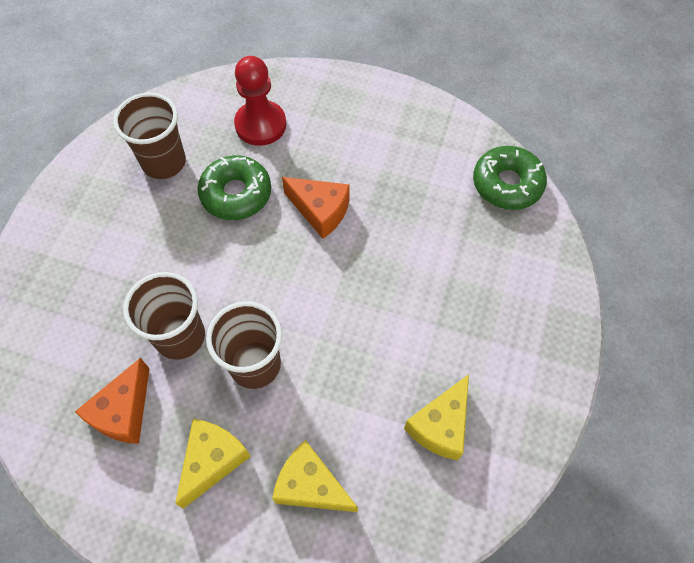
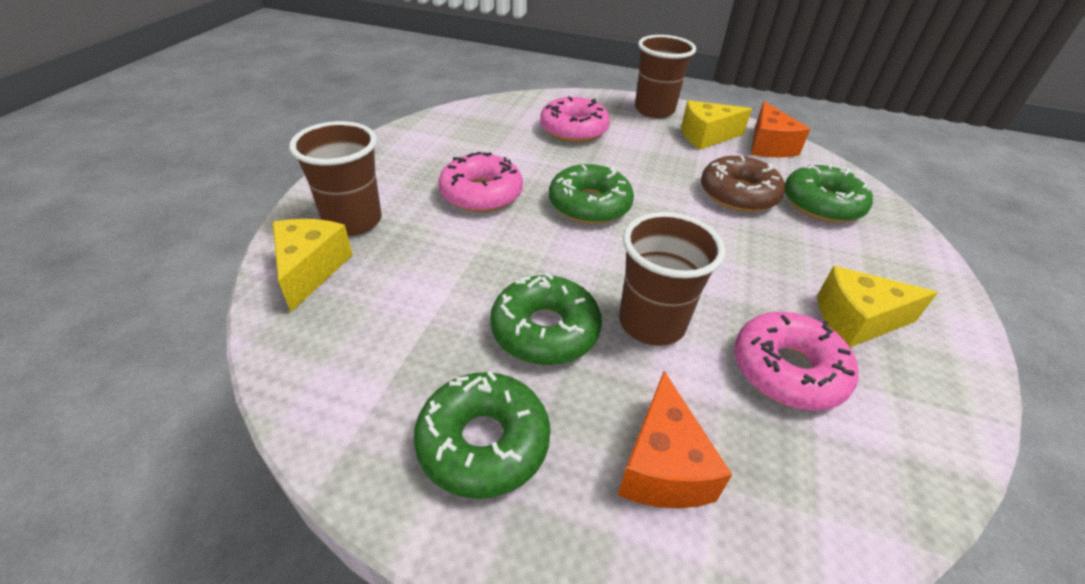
brown donut: none = 0 -> [701,156,785,212] = 1
green donut: [197,155,271,220] [473,146,547,210] = 2 -> [414,371,551,499] [490,273,602,365] [549,164,634,224] [785,164,873,223] = 4
pink donut: none = 0 -> [438,152,523,212] [540,96,610,142] [734,312,859,411] = 3
red pawn: [234,56,286,146] = 1 -> none = 0

